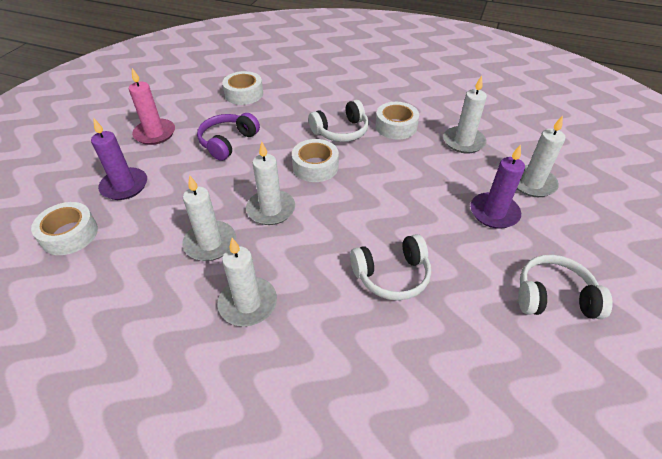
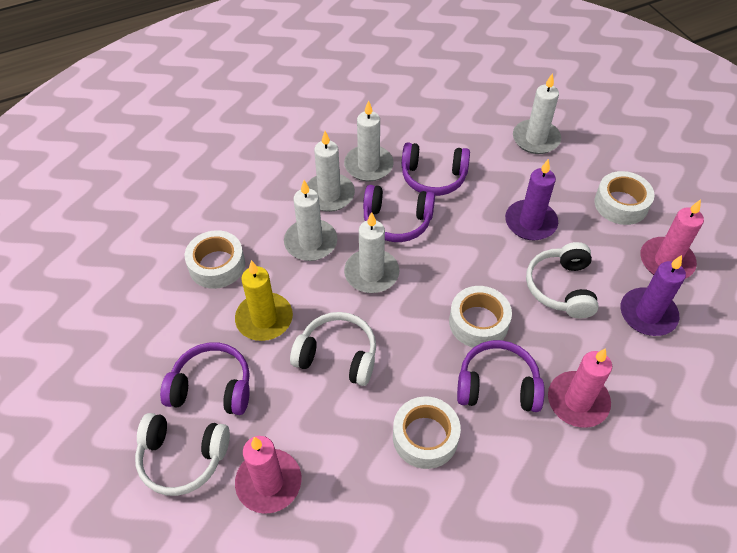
pink candle: [129,68,175,145] = 1 -> [235,436,302,514] [548,348,612,428] [640,199,704,279] = 3
purple headphones: [197,113,260,161] = 1 -> [160,342,250,415] [363,185,435,242] [402,142,470,196] [457,340,545,412] = 4
yellow candle: none = 0 -> [235,260,293,341] = 1

